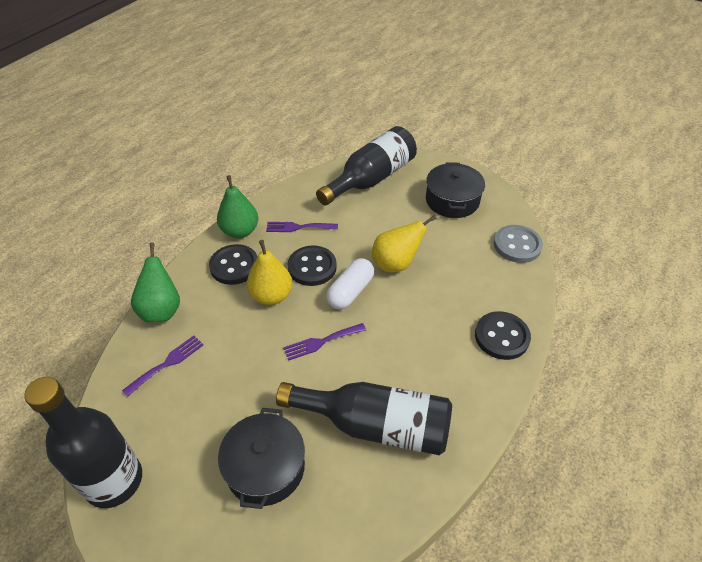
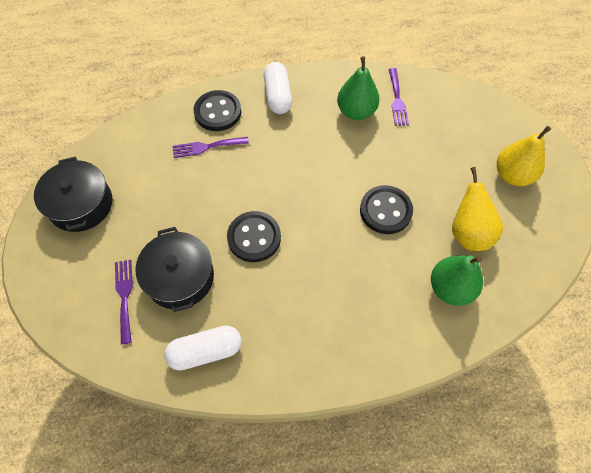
black bottle: [24,377,142,508] [276,382,452,455] [316,126,417,205] = 3 -> none = 0
grey button: [494,225,543,263] = 1 -> none = 0
white capsule: [326,258,374,309] = 1 -> [164,325,241,371] [264,62,292,114] = 2

